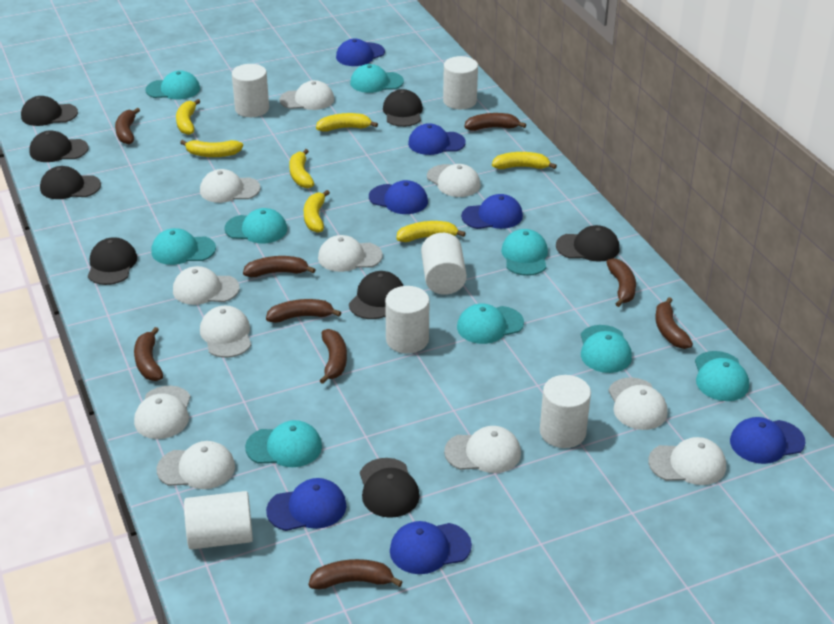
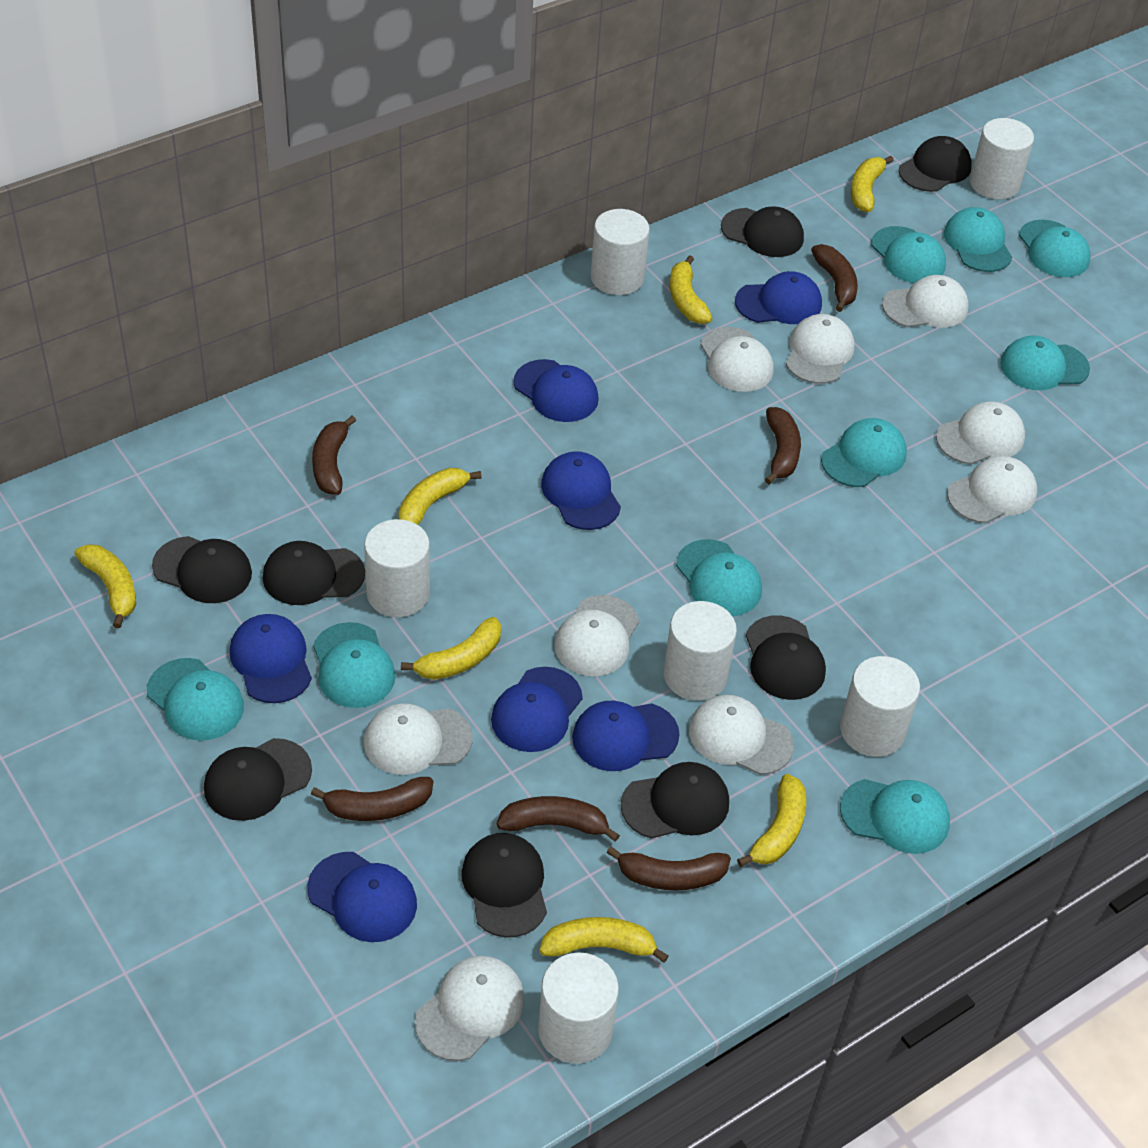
brown banana: [115,108,140,144] [134,327,163,381] [243,256,316,277] [266,299,341,323] [309,559,402,590] [319,329,347,384] [464,113,526,131] [606,258,636,307] [655,297,693,349] = 9 -> [311,777,433,821] [312,416,356,495] [496,796,620,842] [606,846,731,890] [765,407,801,484] [811,244,858,312] = 6
white cap: [134,386,191,439] [157,441,235,489] [173,266,240,305] [200,169,261,203] [200,306,251,358] [279,80,334,110] [318,235,383,272] [427,164,481,197] [444,426,521,473] [608,377,667,430] [648,437,726,485] = 11 -> [364,703,473,775] [415,956,525,1061] [554,595,639,676] [689,695,794,775] [700,327,773,392] [786,314,855,384] [882,275,969,328] [936,402,1025,464] [947,456,1037,523] = 9

